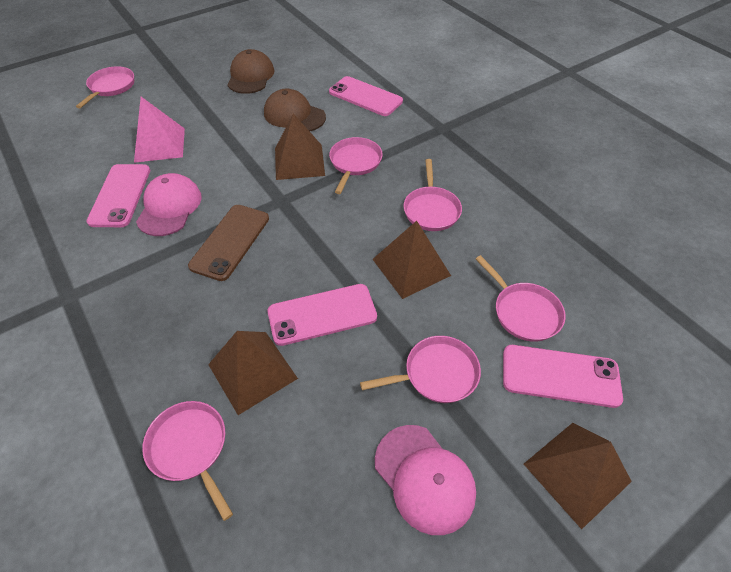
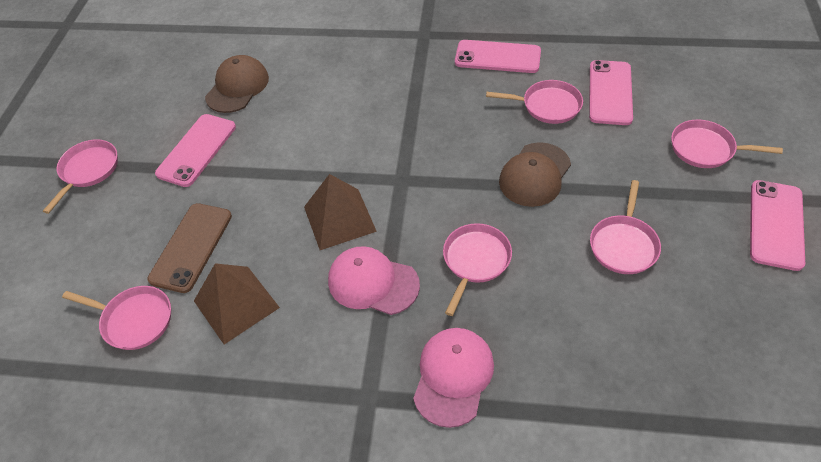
brown pyramid: [208,331,298,415] [275,113,325,180] [373,221,451,299] [524,423,632,529] = 4 -> [194,263,280,344] [304,174,377,250] = 2
pink pyramid: [134,97,185,163] = 1 -> none = 0

